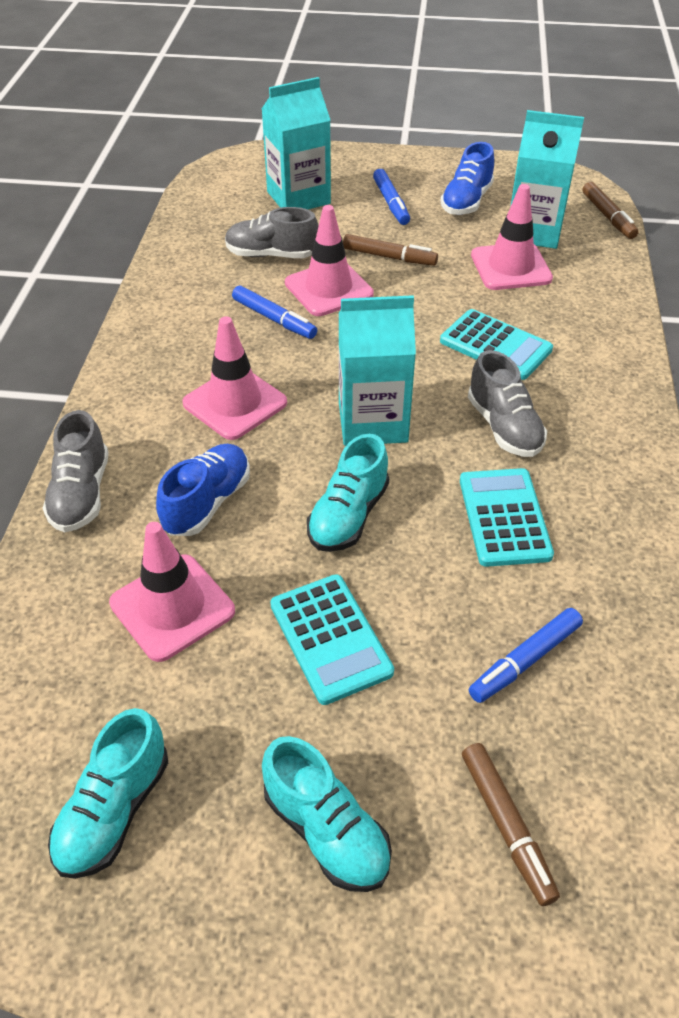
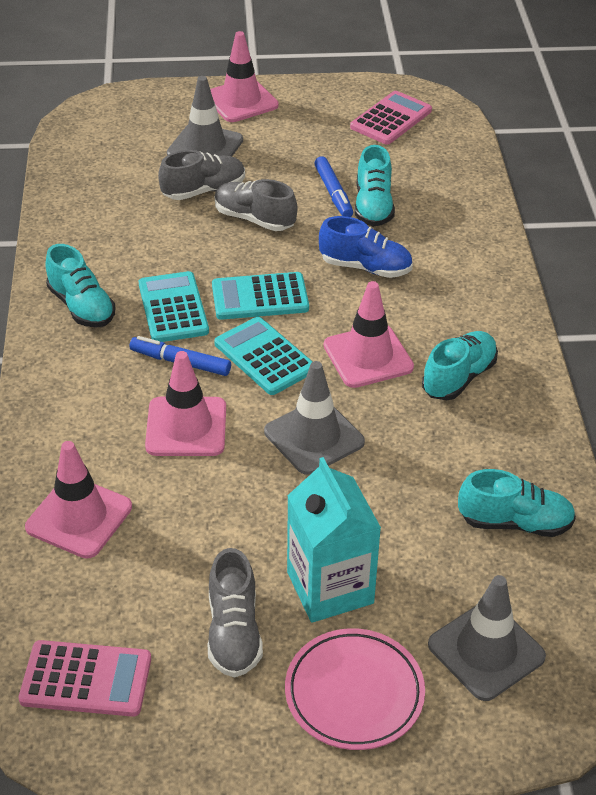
blue marker: [232,286,317,339] [373,169,410,225] [469,608,583,703] = 3 -> [130,336,231,376] [314,156,353,217] = 2
blue shoe: [156,444,250,536] [440,142,494,215] = 2 -> [319,216,413,278] = 1
brown marker: [343,234,438,266] [462,743,560,906] [583,182,639,239] = 3 -> none = 0
grey traffic cone: none = 0 -> [167,76,243,157] [264,361,365,475] [428,575,546,701] = 3
pink calculator: none = 0 -> [19,640,151,717] [350,91,432,145] = 2
pink plate: none = 0 -> [285,628,425,750] = 1
turquoise carton: [262,77,331,209] [339,295,416,446] [510,110,584,249] = 3 -> [287,457,381,623] = 1
turquoise shoe: [48,708,168,879] [262,736,392,892] [307,434,389,552] = 3 -> [46,244,116,328] [355,145,395,227] [422,331,498,400] [458,469,576,537] = 4

